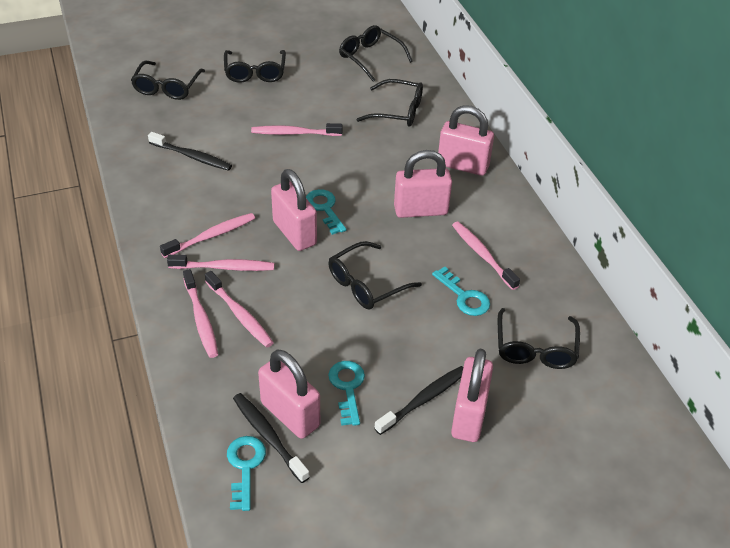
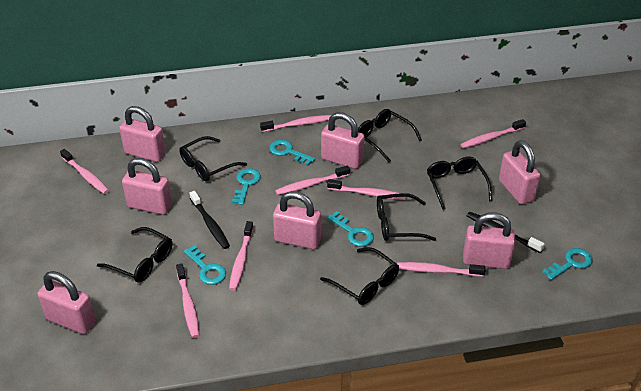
black toothbrush: [148,132,232,171] [233,393,310,483] [374,366,463,435] = 3 -> [189,191,230,249] [467,212,545,253] = 2
pink padlock: [258,349,320,439] [271,169,317,251] [394,150,452,218] [438,105,494,176] [451,349,493,442] = 5 -> [38,271,96,334] [119,106,166,162] [122,158,172,215] [273,191,321,249] [321,112,365,169] [463,212,515,269] [499,140,541,204] = 7
pink toothbrush: [160,213,255,258] [167,255,274,271] [183,269,218,358] [205,271,274,348] [251,123,343,136] [452,221,520,290] = 6 -> [60,149,109,194] [176,263,200,338] [229,221,254,291] [260,115,331,132] [275,165,350,195] [327,179,406,200] [397,262,486,277] [461,119,526,148] = 8
turquoise key: [227,436,266,511] [306,189,347,235] [328,361,365,426] [432,266,490,316] = 4 -> [184,245,226,285] [232,168,261,205] [269,140,315,166] [327,211,374,247] [542,248,593,280] = 5

